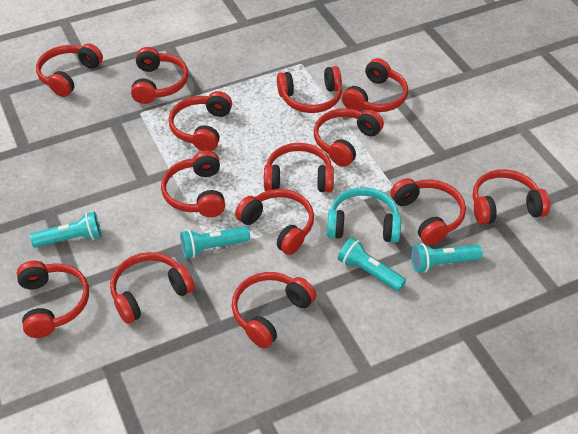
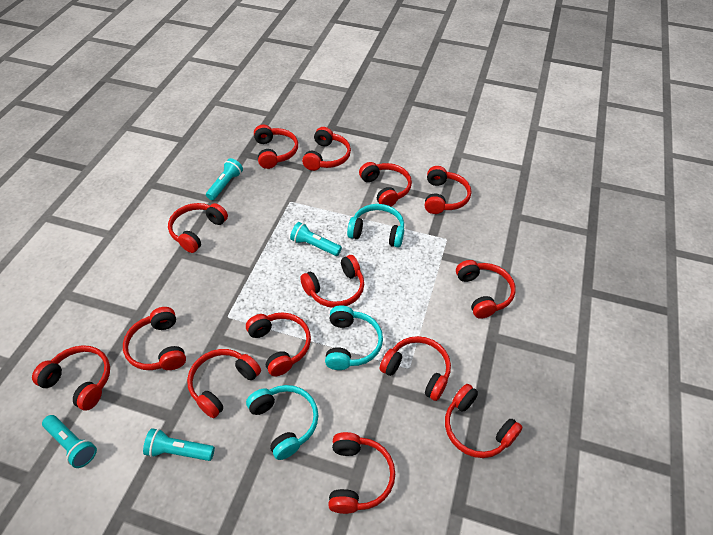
turquoise headphones: [327,187,401,243] = 1 -> [246,385,318,460] [325,305,383,370] [347,204,404,248] = 3

